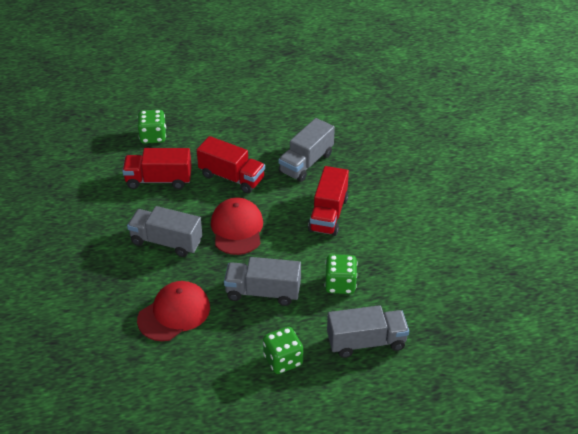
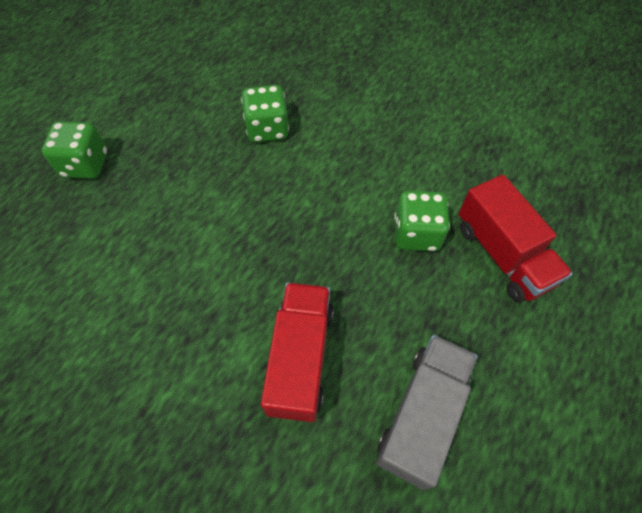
grey truck: [127,206,202,257] [224,257,301,306] [278,118,335,182] [327,305,409,358] = 4 -> [376,335,478,490] = 1
red cap: [137,281,210,341] [211,198,263,255] = 2 -> none = 0
red truck: [122,148,192,189] [197,136,265,193] [308,166,349,236] = 3 -> [261,283,334,422] [459,174,573,303] = 2

